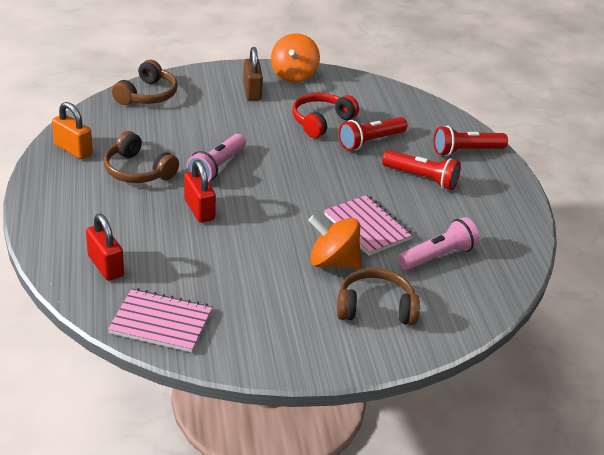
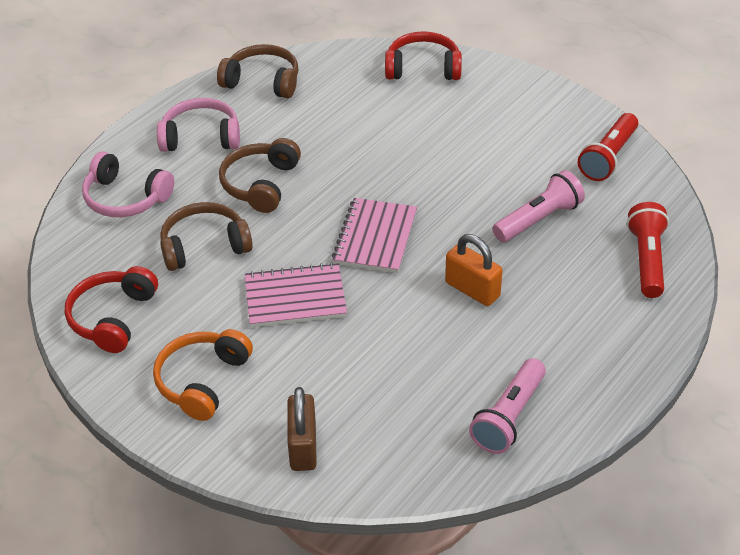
orange headphones: none = 0 -> [153,329,253,421] = 1
orange spinning top: [271,33,320,83] [308,215,361,269] = 2 -> none = 0
pink headphones: none = 0 -> [82,152,174,217] [157,98,240,152] = 2
red flashlight: [338,117,407,150] [382,150,461,190] [434,126,508,156] = 3 -> [578,113,638,181] [627,202,669,298] = 2
red headphones: [292,93,359,138] = 1 -> [65,266,158,353] [385,31,462,80] = 2
red padlock: [86,214,124,281] [184,160,216,223] = 2 -> none = 0

